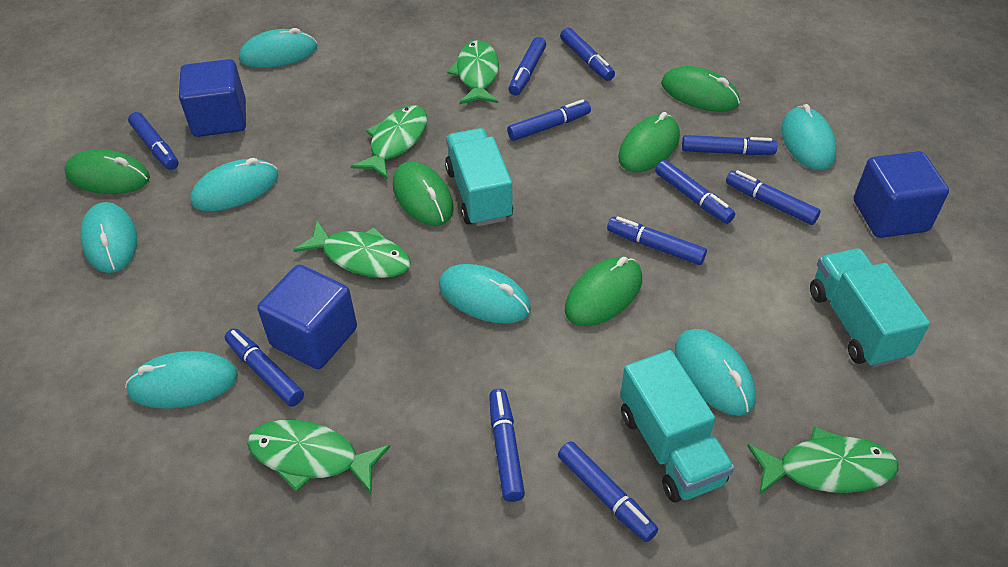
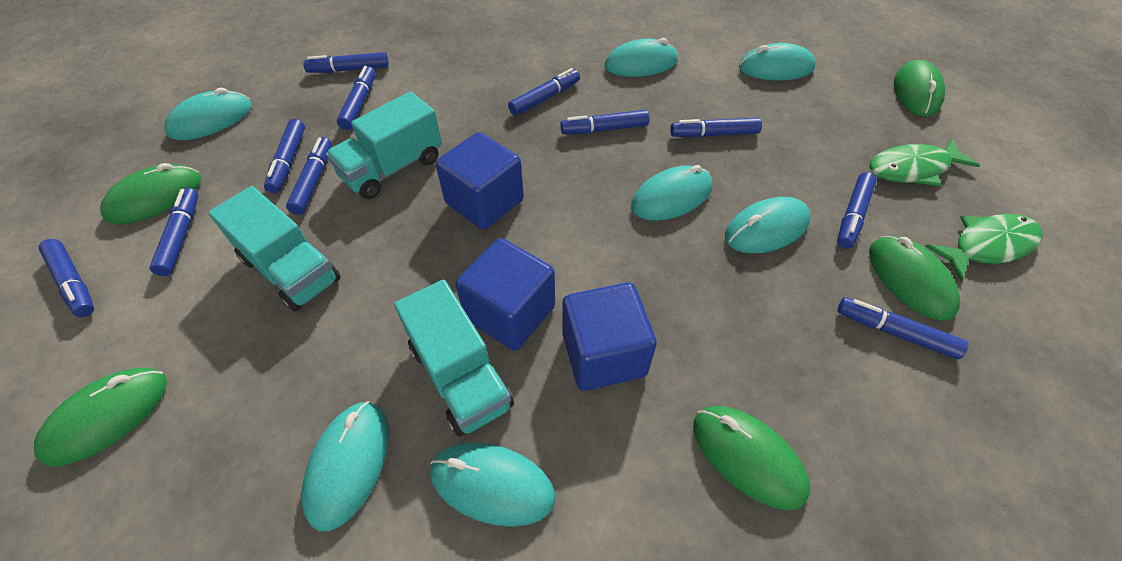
green fish: [247,420,390,493] [294,221,411,278] [351,105,427,179] [447,40,499,104] [747,427,898,495] = 5 -> [869,138,980,187] [925,214,1043,281] = 2

